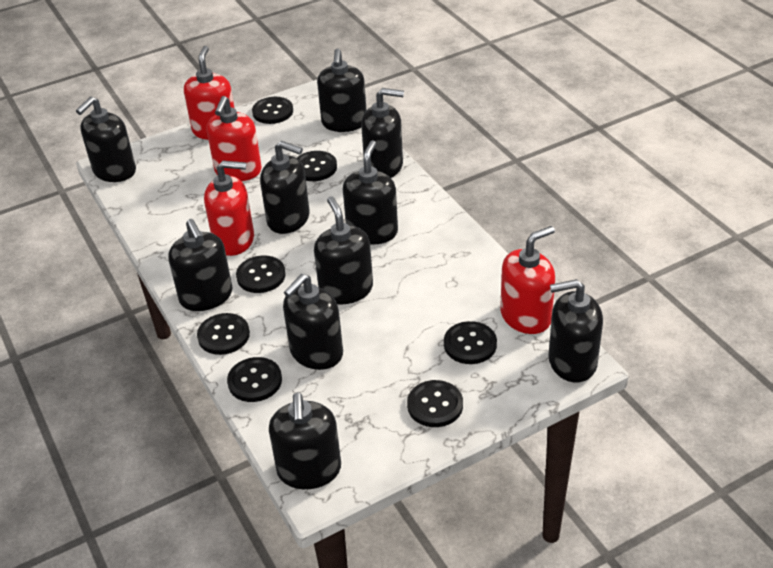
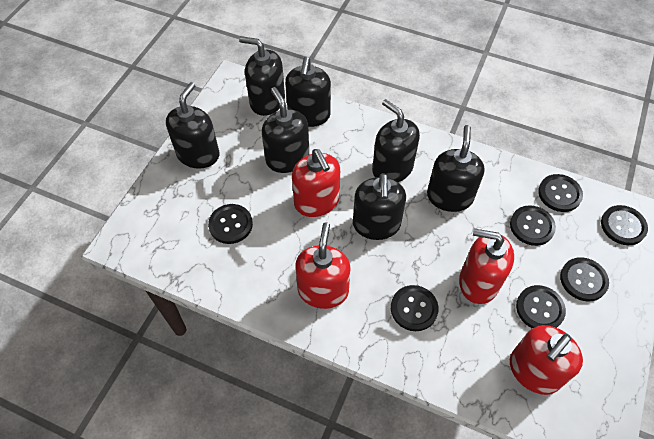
black soap dispenser: [76,97,136,182] [168,219,232,311] [260,141,310,234] [269,392,341,489] [283,274,343,370] [314,196,373,305] [317,48,367,132] [343,140,398,245] [361,88,404,178] [548,279,603,382] = 10 -> [166,82,219,169] [239,36,285,116] [262,87,309,173] [285,57,331,127] [353,173,406,240] [372,99,420,182] [427,125,484,212] = 7

